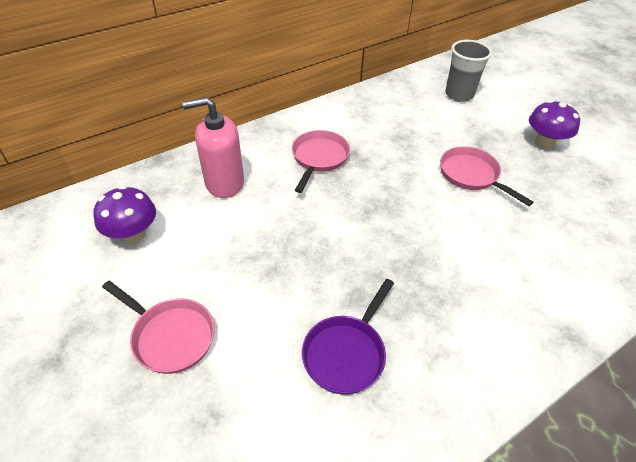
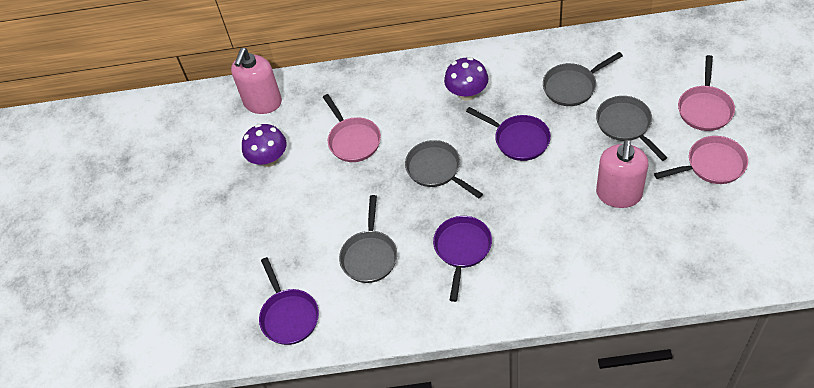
grey cup: [445,40,493,102] = 1 -> none = 0
grey pan: none = 0 -> [339,195,397,283] [405,140,483,198] [543,52,623,106] [596,96,668,161] = 4
pink soap dispenser: [182,97,244,198] = 1 -> [231,48,282,114] [596,139,649,208] = 2
purple pan: [302,279,394,395] = 1 -> [259,257,319,345] [433,216,492,302] [466,107,551,161] = 3

